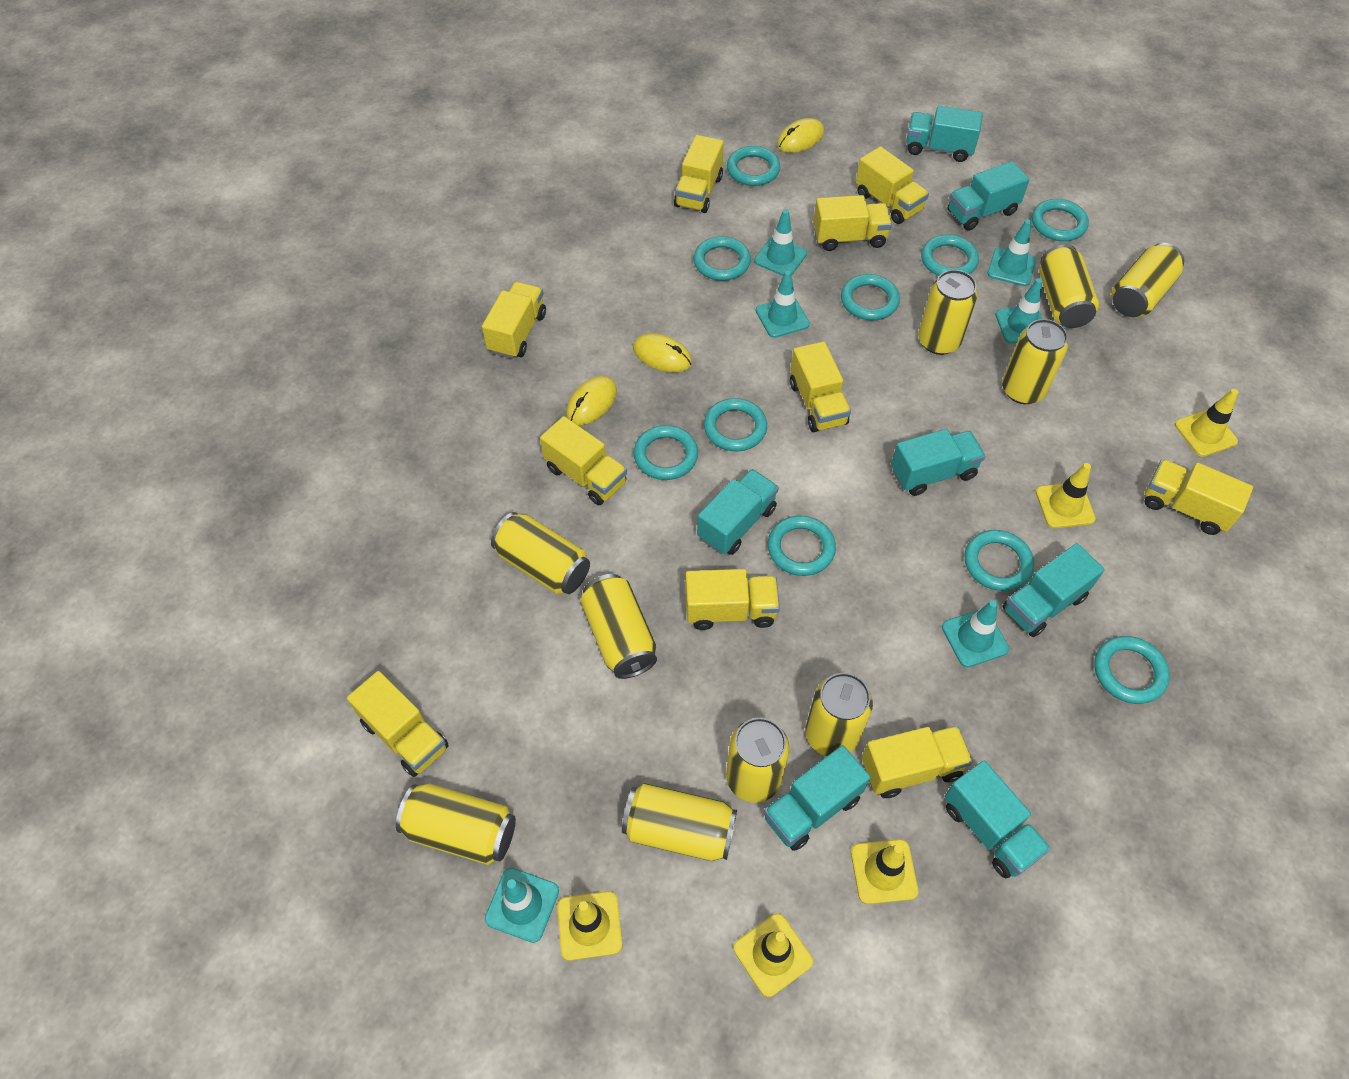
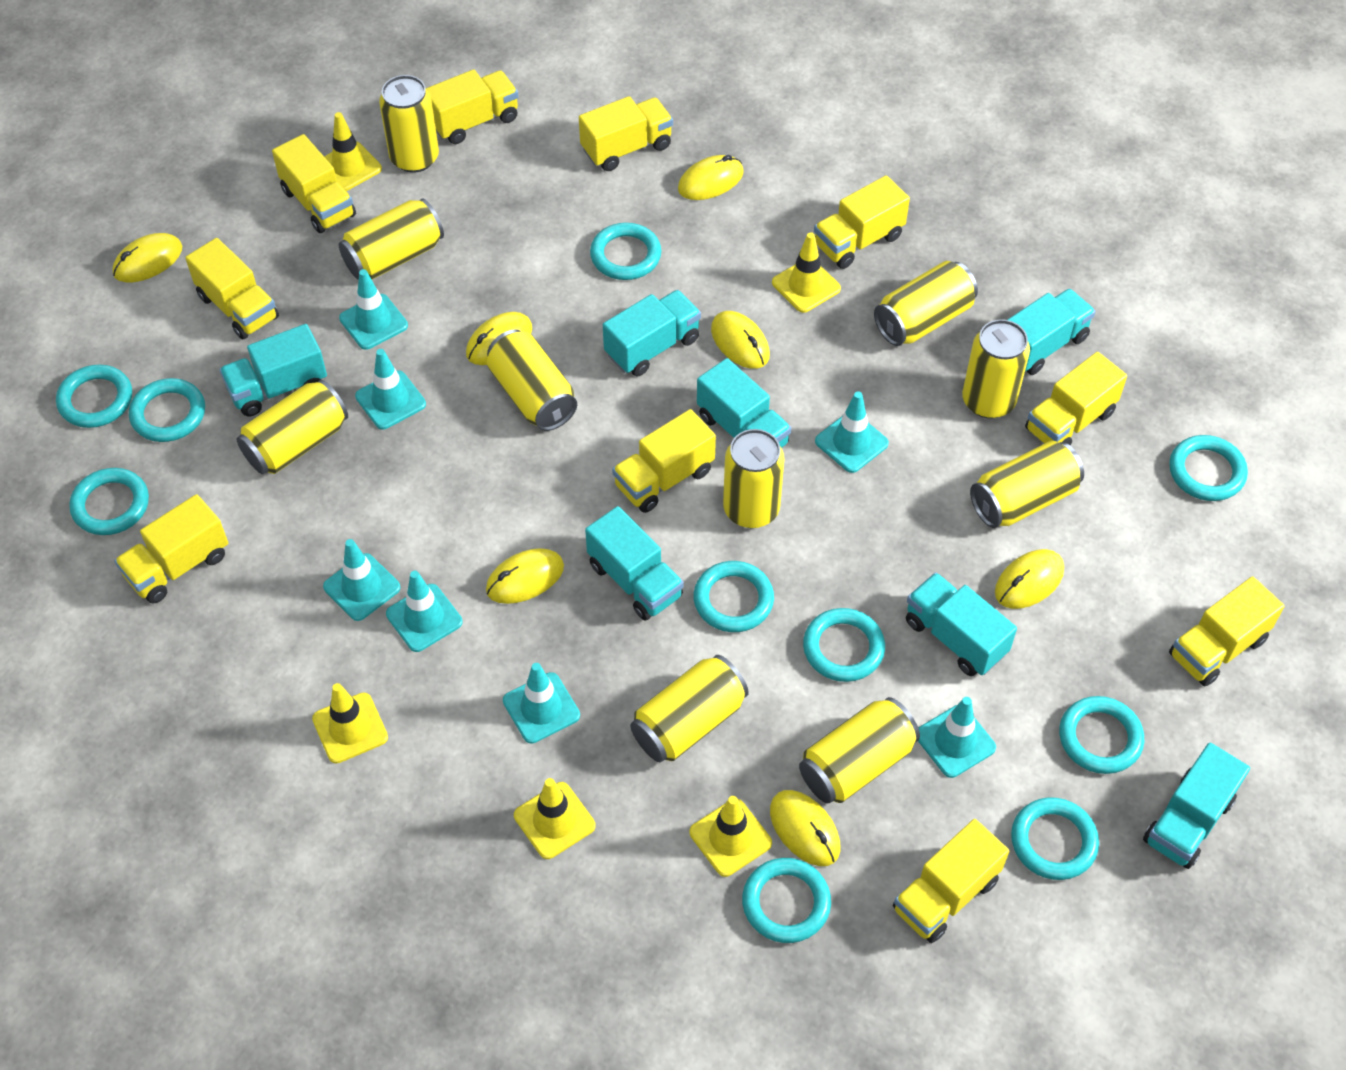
turquoise traffic cone: [485,868,559,943] [754,209,807,276] [756,270,810,338] [942,600,1009,667] [987,219,1036,286] [995,278,1042,344] = 6 -> [323,539,400,621] [339,269,408,350] [355,349,426,429] [386,571,463,652] [503,663,580,744] [815,391,889,473] [918,697,996,778] = 7
yellow mouse: [566,376,617,425] [633,333,692,373] [777,118,824,153] = 3 -> [113,233,182,282] [466,312,532,365] [486,548,564,604] [678,155,744,200] [711,311,770,369] [770,790,841,866] [995,549,1064,609] = 7

